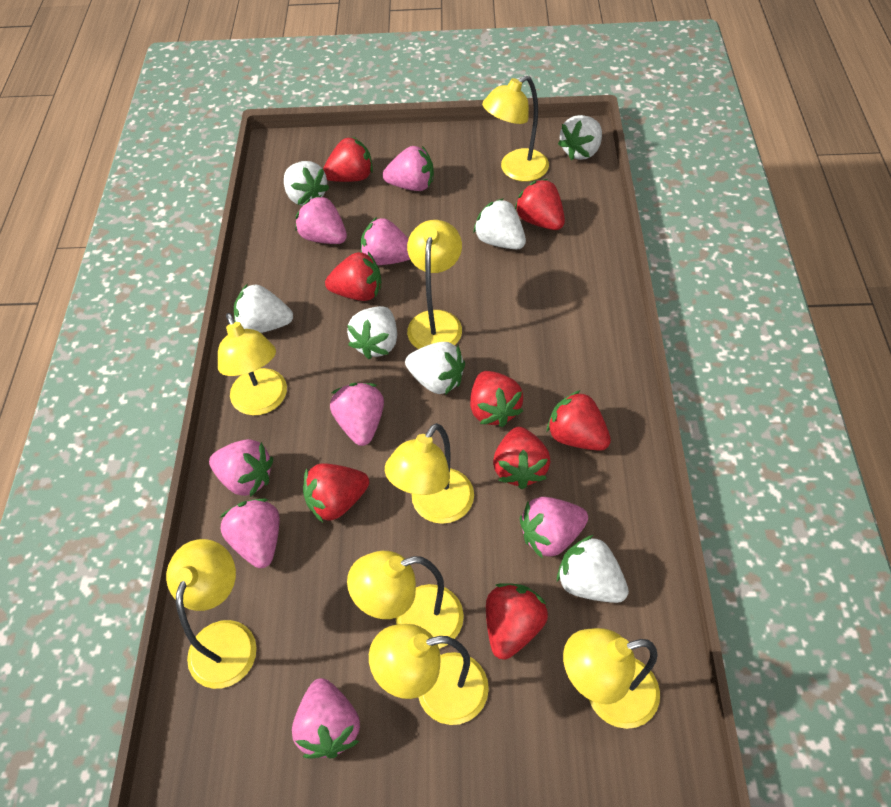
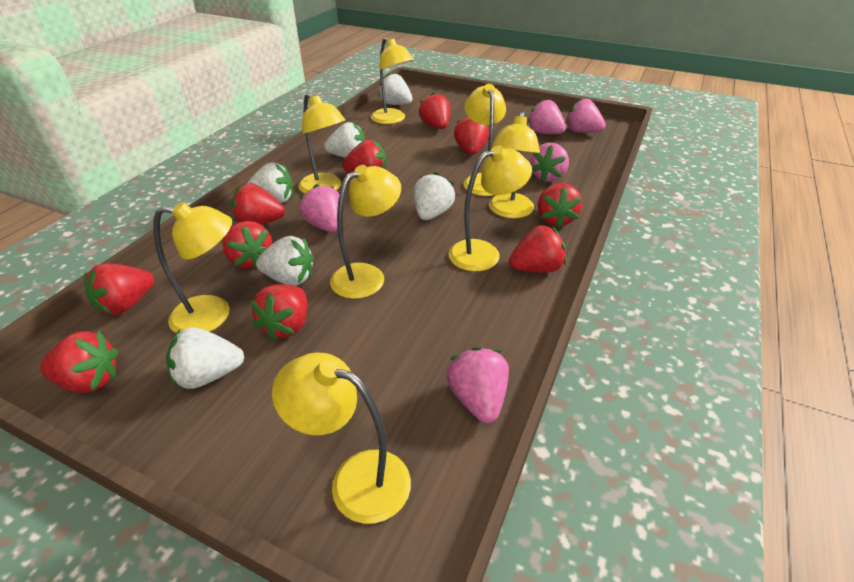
pink strawberry: [209,439,273,497] [220,498,280,568] [292,678,360,759] [295,195,347,244] [330,383,384,446] [361,217,410,265] [383,146,434,191] [520,497,588,559] = 8 -> [299,184,339,232] [446,347,509,423] [527,99,566,134] [530,143,569,182] [566,98,606,133] = 5
red strawberry: [303,463,369,522] [323,136,373,182] [325,252,381,301] [470,371,523,427] [486,583,548,660] [493,427,551,489] [515,179,565,230] [547,390,611,451] = 8 -> [40,331,118,393] [84,263,154,315] [223,221,272,269] [232,183,285,225] [250,284,308,341] [342,140,386,173] [419,92,450,129] [454,117,489,155] [509,225,566,273] [538,183,582,228] = 10
white strawberry: [234,284,293,333] [284,161,330,206] [347,306,397,359] [405,342,465,395] [473,198,526,249] [557,535,629,603] [558,115,602,160] = 7 -> [166,327,244,389] [247,163,293,203] [256,236,314,286] [324,122,366,158] [378,73,413,105] [414,172,455,220] = 6

